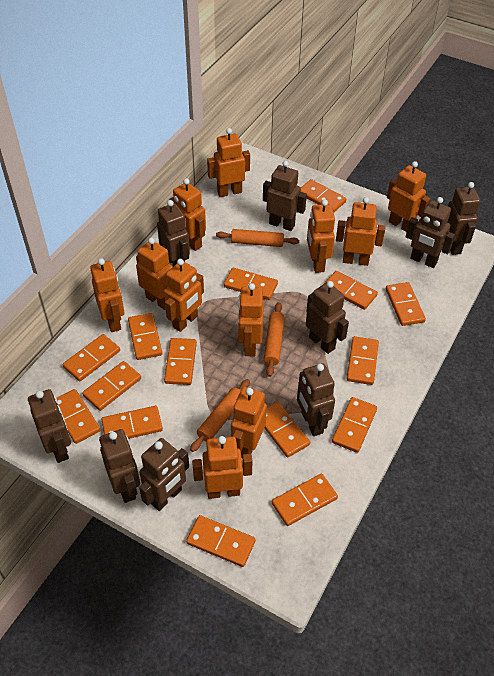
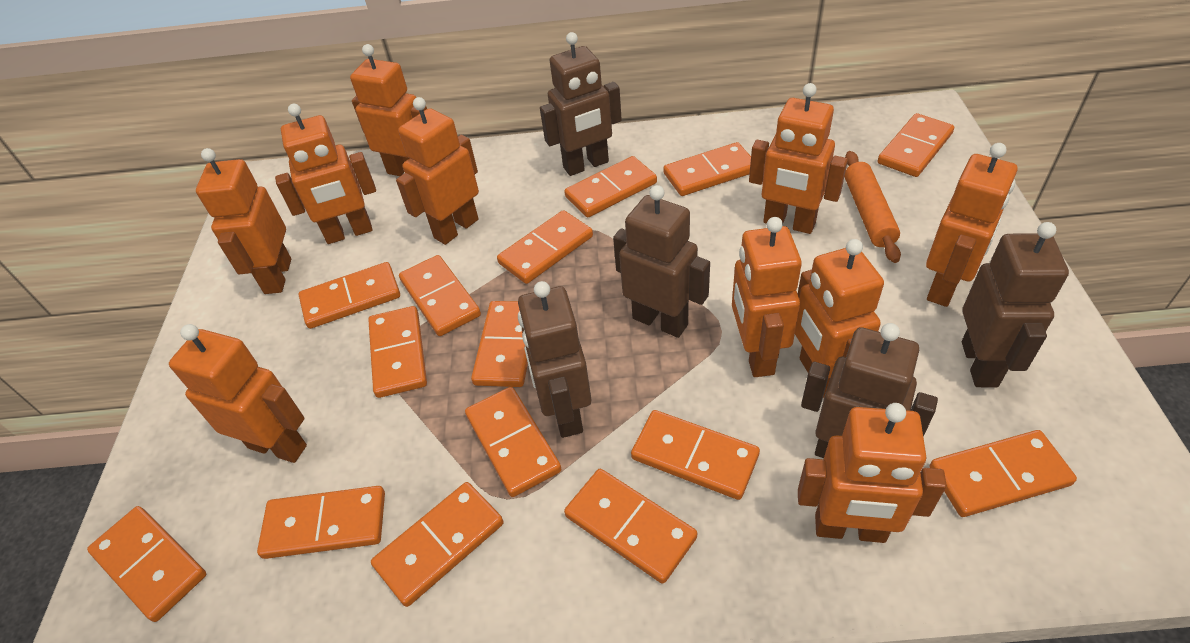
brown robot: [28,389,71,463] [99,429,140,503] [139,438,189,511] [157,200,190,267] [263,161,307,231] [297,363,335,436] [306,281,349,354] [406,197,455,268] [447,182,481,255] = 9 -> [518,281,591,438] [540,32,622,176] [613,185,710,338] [801,323,938,458] [962,222,1069,388] = 5
orange robot: [90,258,125,332] [136,238,173,310] [164,259,204,332] [169,178,206,251] [192,436,252,499] [207,128,250,197] [231,387,267,458] [238,283,264,357] [307,199,335,273] [336,197,385,266] [387,161,430,232] = 11 -> [169,324,307,463] [196,148,291,294] [275,103,376,244] [350,44,427,176] [396,97,479,245] [732,217,802,377] [749,83,848,234] [795,239,884,398] [798,403,947,543] [926,143,1018,307] = 10
orange rolling pin: [190,379,250,452] [216,229,299,247] [264,302,285,377] = 3 -> [844,151,901,263] = 1

